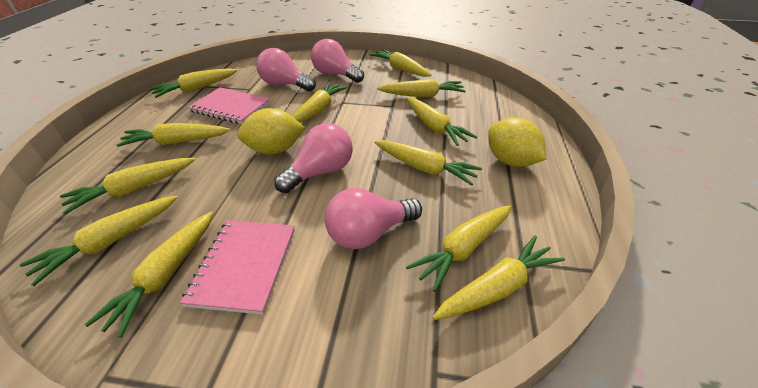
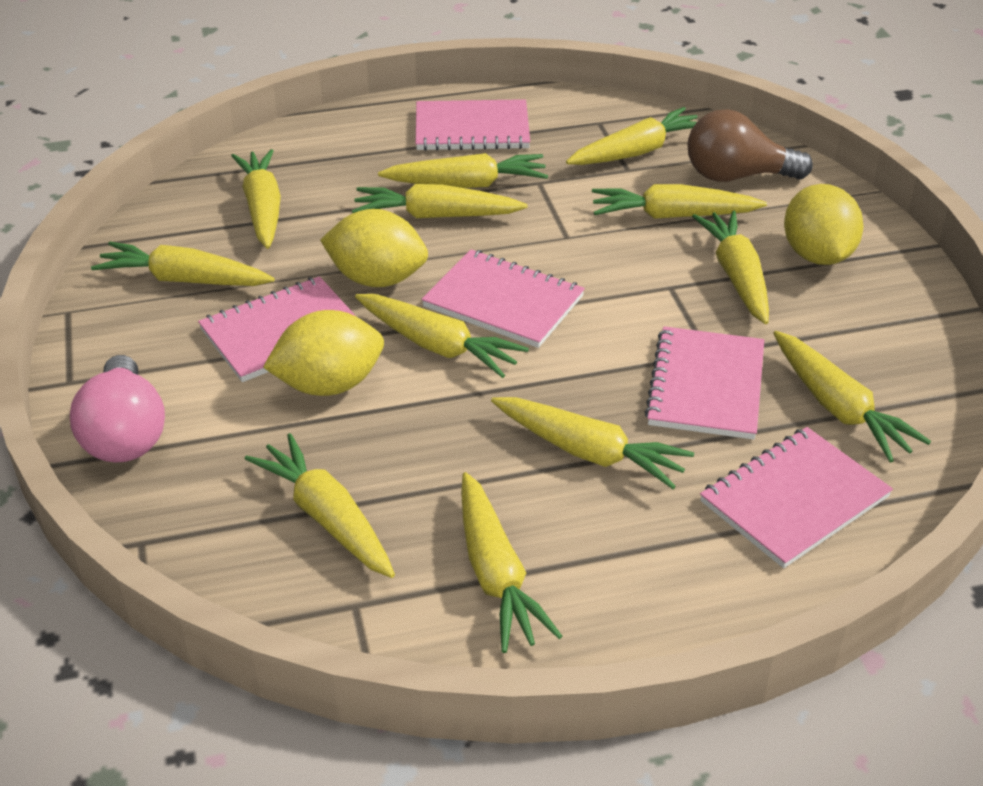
brown light bulb: none = 0 -> [688,109,813,182] = 1
pink light bulb: [256,48,316,91] [274,123,353,193] [311,39,364,83] [325,188,422,249] = 4 -> [70,355,165,463] = 1
pink notebook: [180,220,295,315] [188,87,270,124] = 2 -> [198,276,357,382] [416,99,530,151] [421,249,585,348] [645,326,764,440] [700,427,893,568] = 5
yellow lemon: [237,108,305,155] [488,117,547,167] = 2 -> [263,310,384,396] [320,209,428,287] [784,184,863,265] = 3

